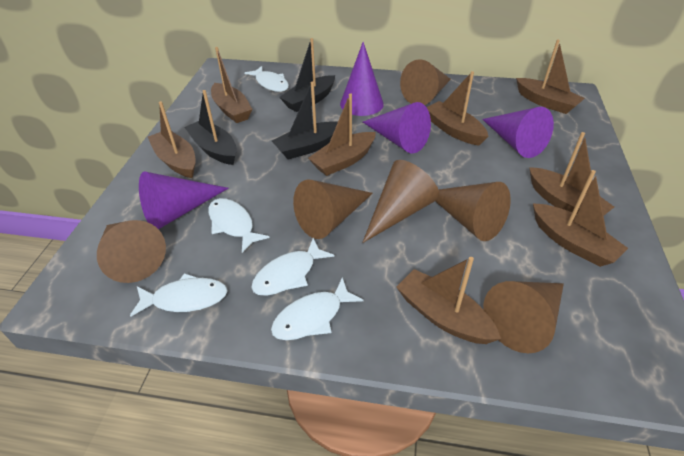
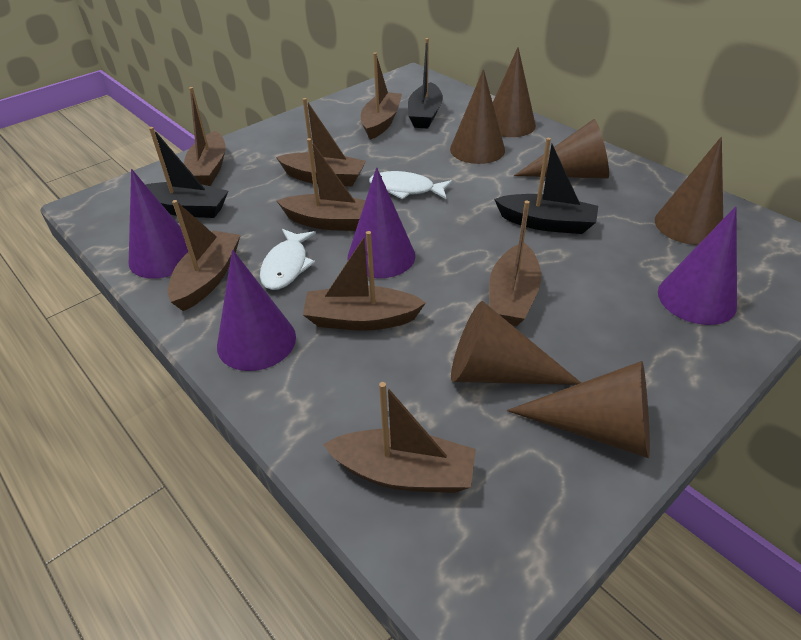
white fish: [130,273,228,317] [208,198,269,253] [245,66,289,92] [251,238,335,296] [271,277,364,340] = 5 -> [260,229,316,290] [369,171,453,200] = 2

